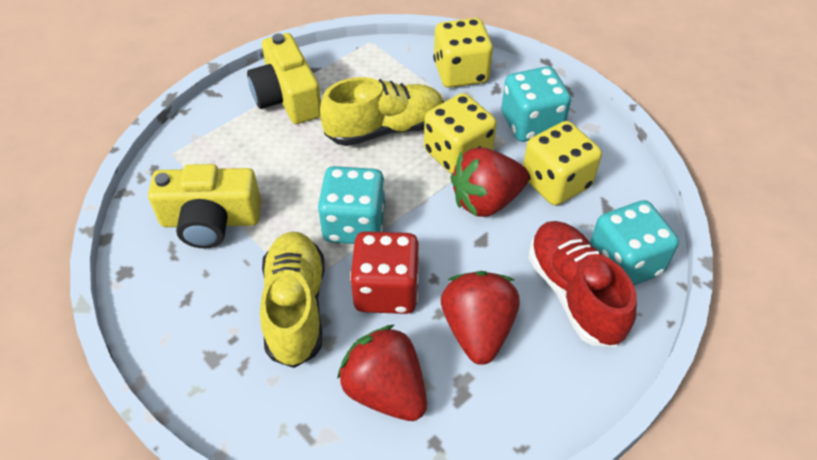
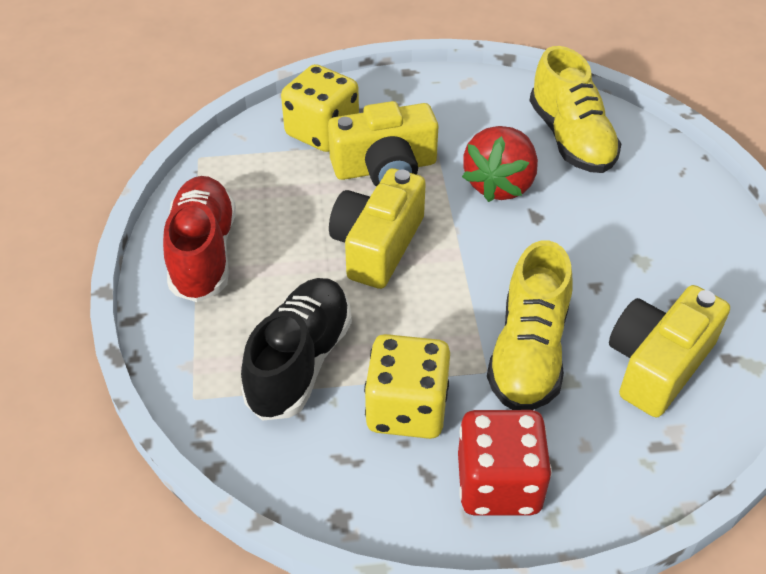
black shoe: none = 0 -> [241,278,352,421] = 1
red strawberry: [337,325,427,421] [441,271,520,365] [450,147,529,217] = 3 -> [462,126,538,202] = 1
turquoise dice: [318,166,385,244] [501,66,571,142] [590,200,679,285] = 3 -> none = 0
yellow camera: [148,164,261,248] [247,33,321,124] = 2 -> [328,101,438,187] [329,168,426,289] [609,285,730,417] = 3
yellow dice: [424,93,497,174] [433,18,493,88] [523,121,602,206] = 3 -> [281,64,359,152] [364,334,450,439] = 2

